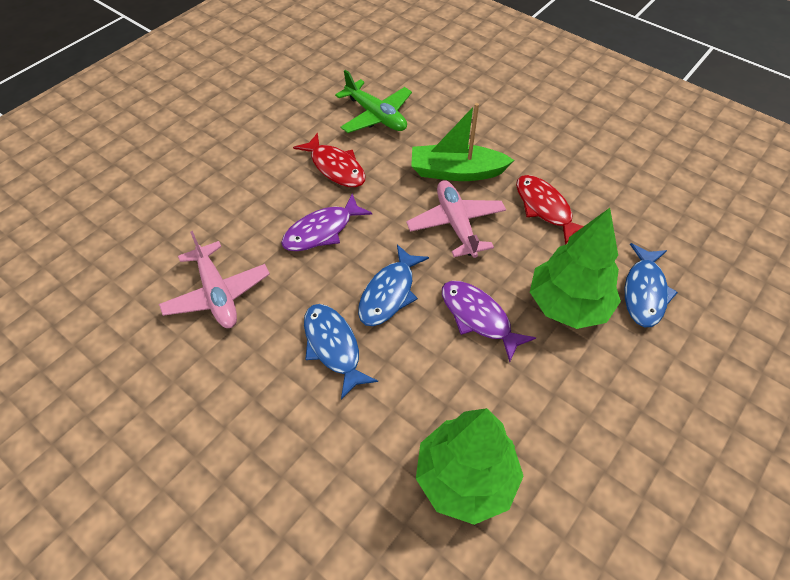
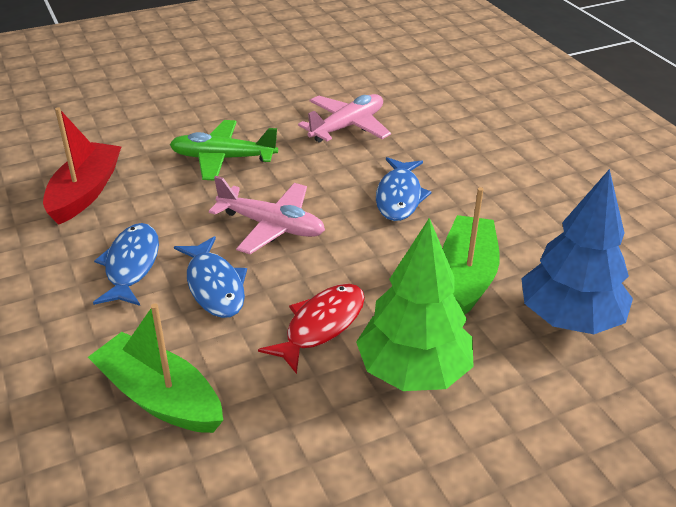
blue tree: none = 0 -> [521,169,633,334] = 1
green boat: [411,103,514,181] = 1 -> [88,303,223,433] [443,187,500,315] = 2
green tree: [416,408,524,525] [530,208,621,329] = 2 -> [356,218,473,391] = 1
purple fish: [281,193,372,251] [442,281,536,362] = 2 -> none = 0
red boat: none = 0 -> [43,107,122,225] = 1
red fish: [293,133,365,187] [516,175,584,245] = 2 -> [258,284,365,374] = 1

